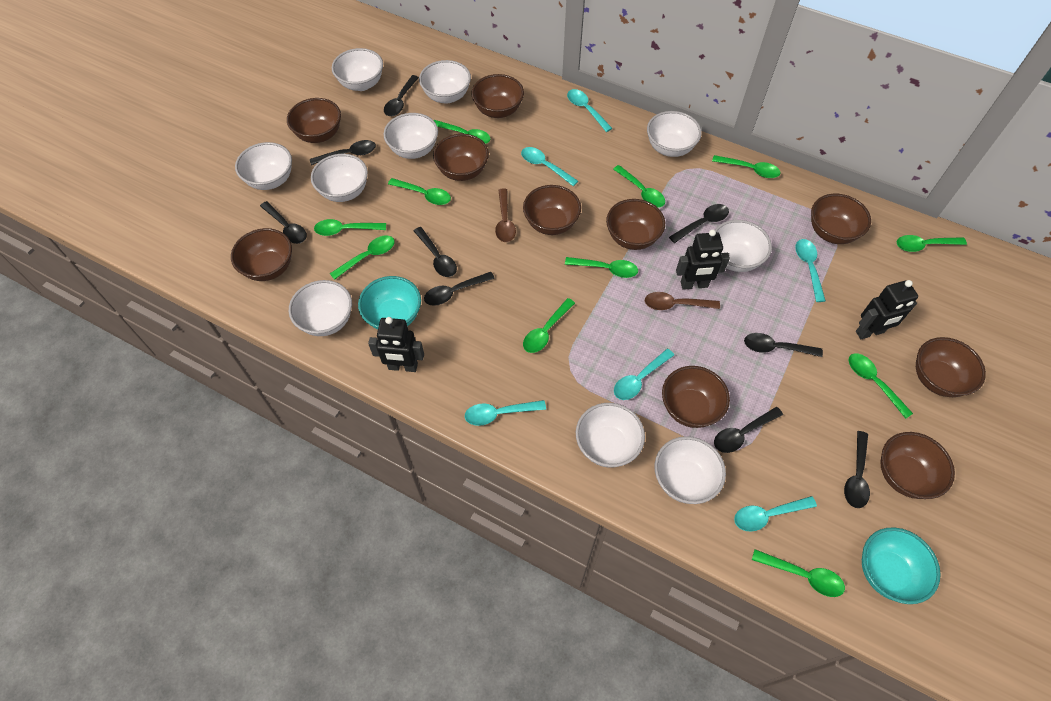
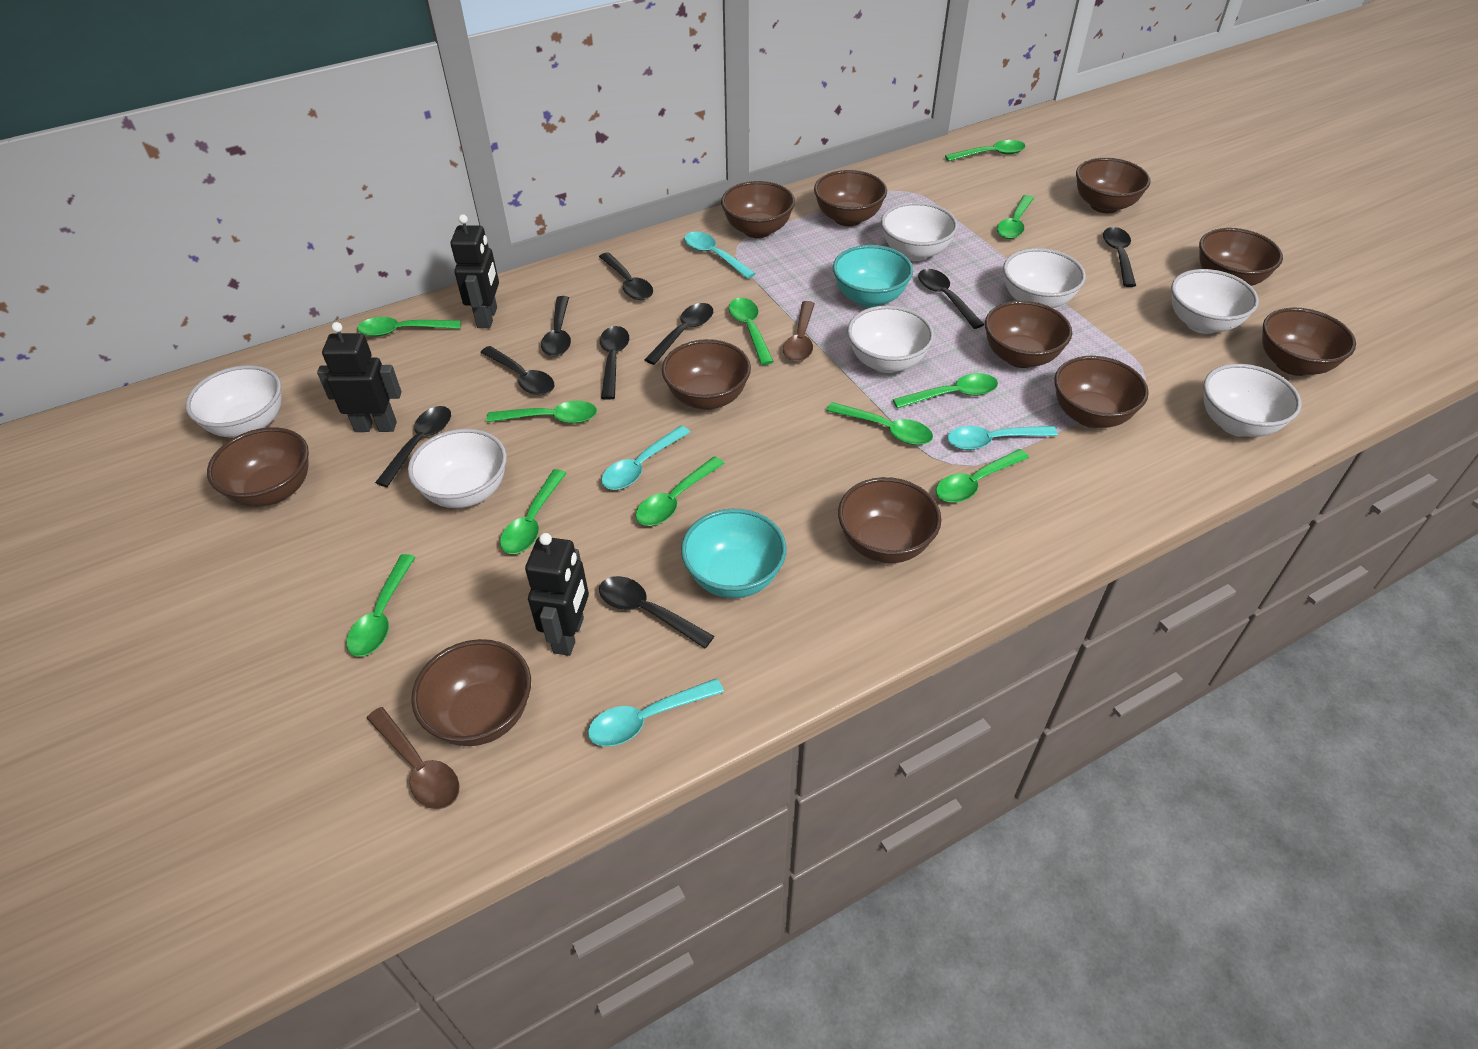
brown bowl: [231,228,292,281] [287,98,341,143] [433,134,489,181] [471,74,524,118] [523,185,581,235] [606,199,665,250] [662,366,730,428] [811,194,871,244] [881,432,955,499] [916,337,986,397] = 10 -> [207,427,309,507] [411,639,531,746] [662,339,751,410] [721,181,795,238] [814,170,887,226] [838,477,941,563] [985,301,1072,368] [1054,356,1149,428] [1076,158,1151,213] [1199,228,1283,286] [1262,308,1356,376] = 11
turquoise spoon: [465,400,546,426] [521,147,578,186] [567,89,613,132] [614,349,674,400] [734,496,817,532] [795,239,826,302] = 6 -> [588,678,724,747] [601,425,690,490] [684,232,756,279] [947,426,1058,450] = 4
white bowl: [235,142,292,190] [289,280,352,336] [311,154,368,202] [332,48,383,91] [384,113,438,159] [419,60,471,104] [576,403,645,468] [647,111,702,157] [655,436,726,504] [715,220,772,272] = 10 -> [185,365,282,437] [408,428,507,508] [847,305,934,373] [881,202,958,261] [1003,248,1086,308] [1171,269,1259,334] [1203,364,1301,437] = 7

